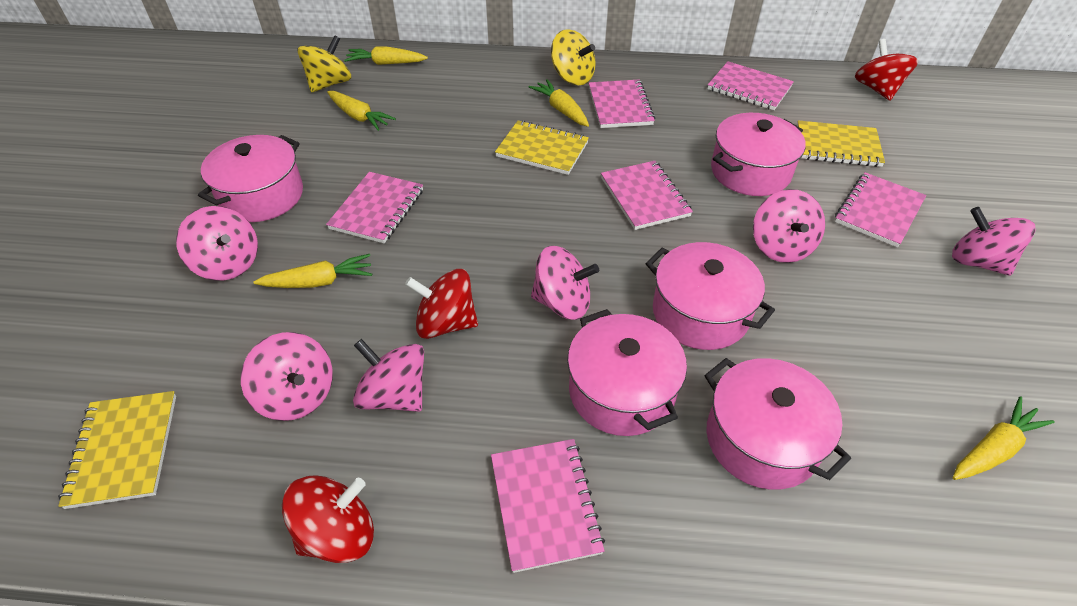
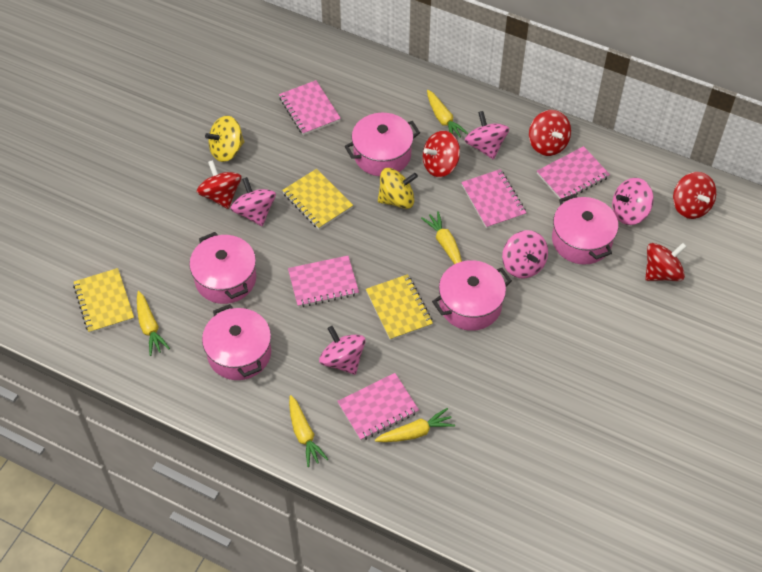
pink notebook: [326,172,423,243] [491,439,605,573] [589,80,655,128] [601,161,693,230] [707,62,794,110] [835,172,926,247] = 6 -> [279,80,341,135] [288,256,359,307] [337,373,419,441] [461,169,526,229] [537,146,610,201] = 5
pink spinning top: [176,206,258,281] [241,332,333,421] [353,339,424,412] [531,246,599,320] [753,189,825,263] [952,207,1035,275] = 6 -> [231,177,276,226] [319,326,366,375] [465,111,509,160] [502,230,548,278] [612,178,654,225] = 5
red spinning top: [282,475,374,563] [405,269,478,339] [855,39,918,100] = 3 -> [197,160,242,209] [423,131,460,177] [529,110,571,156] [645,243,687,281] [673,172,716,219] = 5

